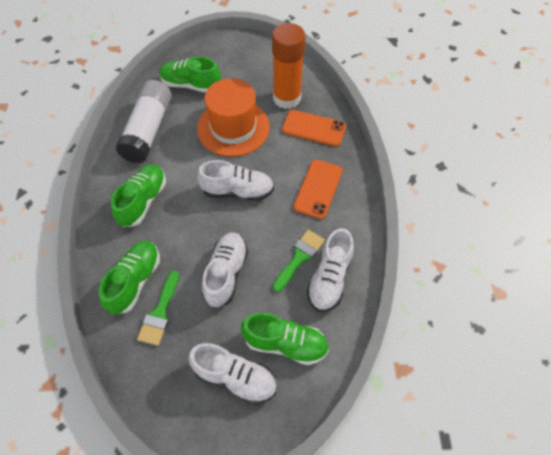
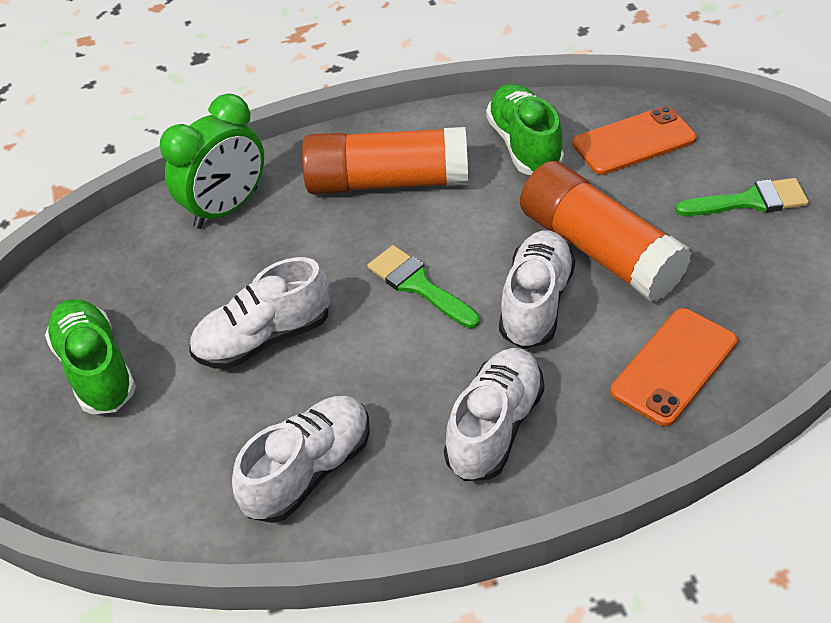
green clock: none = 0 -> [160,94,264,229] = 1
green shoe: [99,241,160,314] [111,164,166,227] [159,57,221,93] [241,312,329,365] = 4 -> [45,299,136,414] [486,84,564,175] = 2
orange glue stick: [272,23,306,109] = 1 -> [302,127,468,194] [520,161,691,302] = 2
orange hat: [197,78,270,157] = 1 -> none = 0
white glue stick: [116,80,172,163] = 1 -> none = 0

